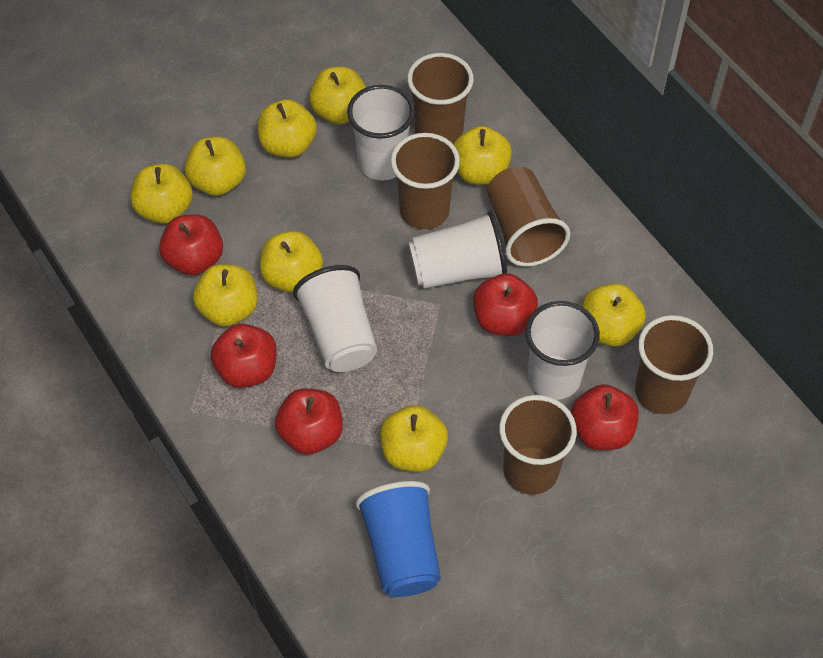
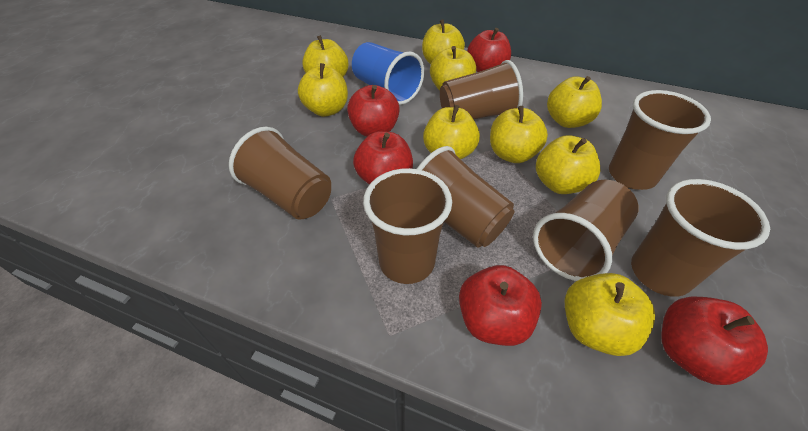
brown cup: [391,133,460,229] [407,53,474,144] [487,167,570,267] [499,395,577,495] [635,315,713,414] = 5 -> [229,127,331,220] [363,168,452,284] [417,146,515,248] [440,60,523,119] [533,180,639,281] [609,90,711,190] [631,179,770,297] = 7
white cup: [293,265,377,372] [347,85,415,181] [408,211,507,289] [525,301,600,400] = 4 -> none = 0

